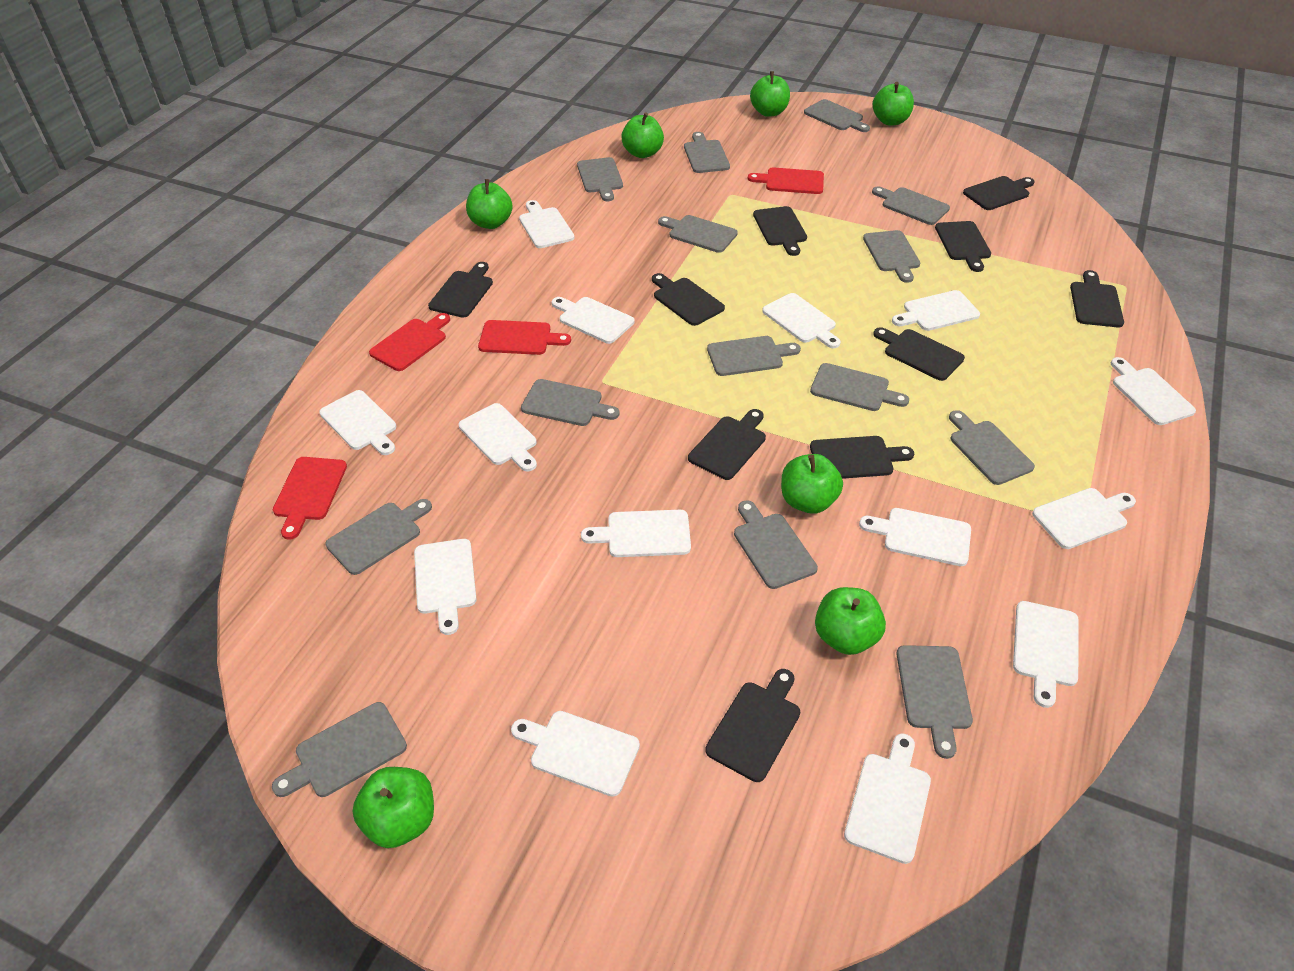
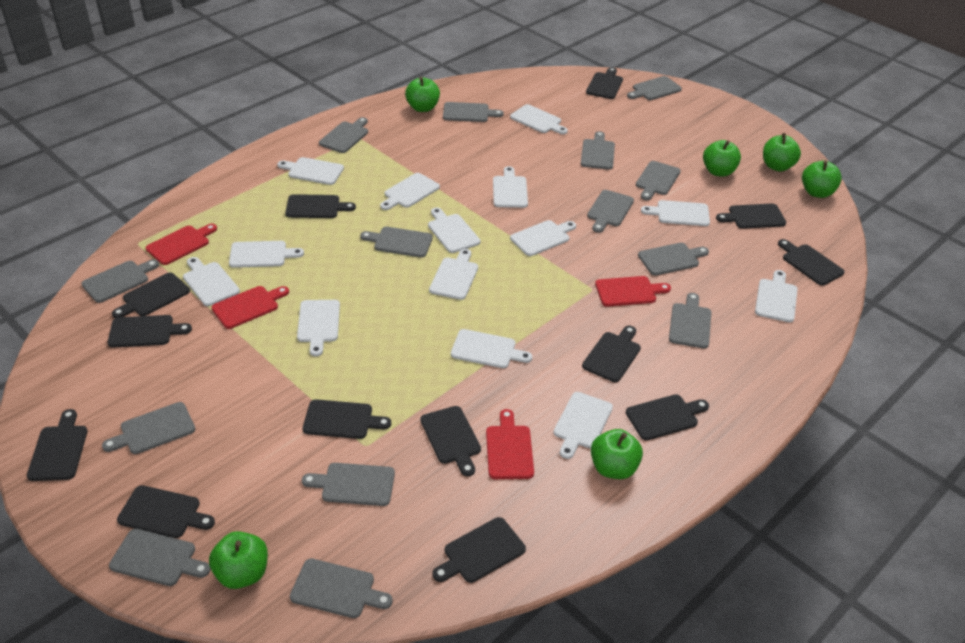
black cutting board: [428,262,493,318] [652,273,725,326] [688,409,766,480] [705,669,800,782] [753,206,807,256] [810,436,914,479] [873,327,965,381] [935,221,991,272] [963,176,1035,210] [1070,270,1124,327] = 10 -> [27,409,88,481] [108,315,192,348] [112,273,190,318] [117,485,215,538] [285,194,356,218] [302,399,391,439] [420,406,481,476] [433,517,526,583] [582,326,641,382] [586,67,623,99] [626,394,709,441] [716,203,786,229] [778,239,845,286] = 13
green apple: [352,767,434,848] [466,179,513,229] [621,112,664,158] [750,71,790,117] [781,454,843,514] [815,587,886,655] [873,82,914,126] = 7 -> [209,531,268,589] [405,77,440,112] [591,429,643,479] [703,140,741,177] [763,133,801,172] [802,160,842,198] = 6

